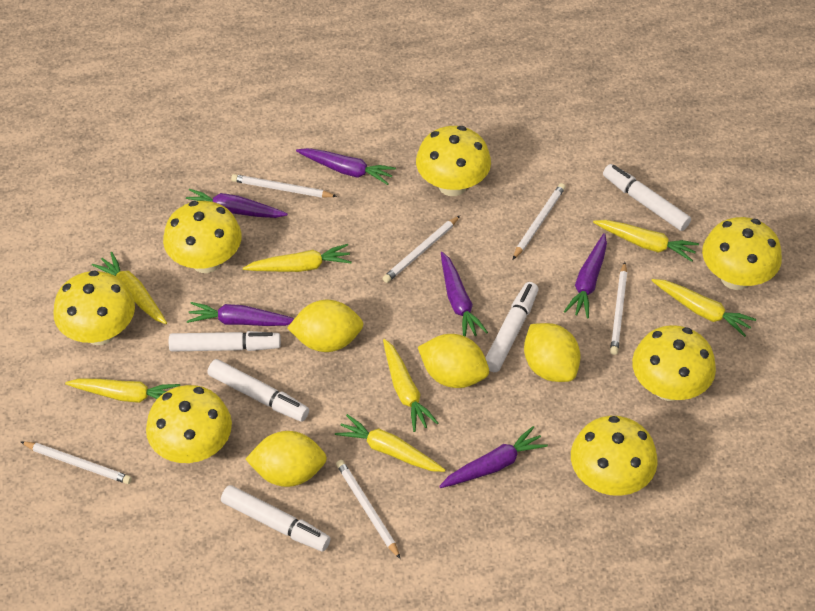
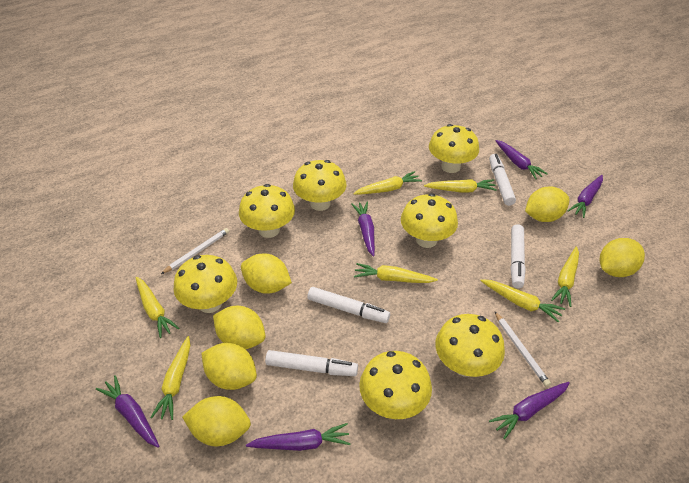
white marker: [169,331,281,352] [207,359,309,422] [221,485,331,551] [485,282,539,372] [603,164,691,231] = 5 -> [265,350,358,376] [307,287,390,323] [489,154,516,206] [510,224,526,288] = 4
white pencil: [21,442,132,484] [231,174,337,198] [336,460,400,559] [383,216,460,283] [513,183,566,259] [610,262,627,355] = 6 -> [161,228,229,274] [494,311,551,387] = 2
yellow lemon: [245,431,327,487] [287,300,363,352] [418,334,489,388] [524,323,581,382] = 4 -> [182,396,251,446] [201,343,257,390] [213,306,266,349] [241,253,292,294] [525,186,569,222] [599,238,645,277] = 6

